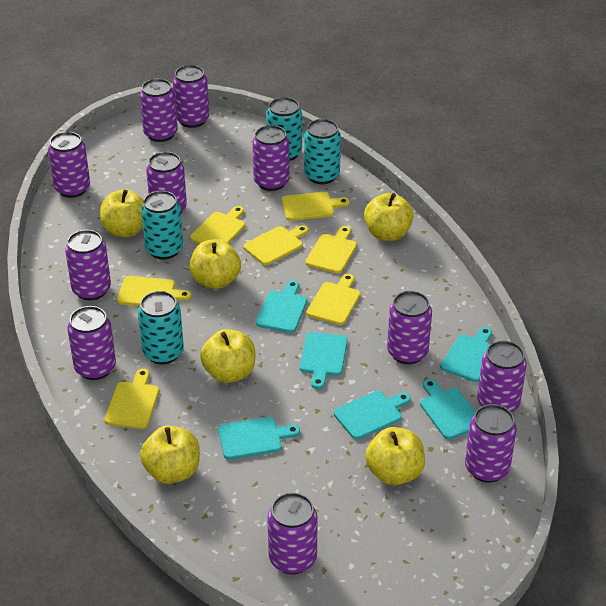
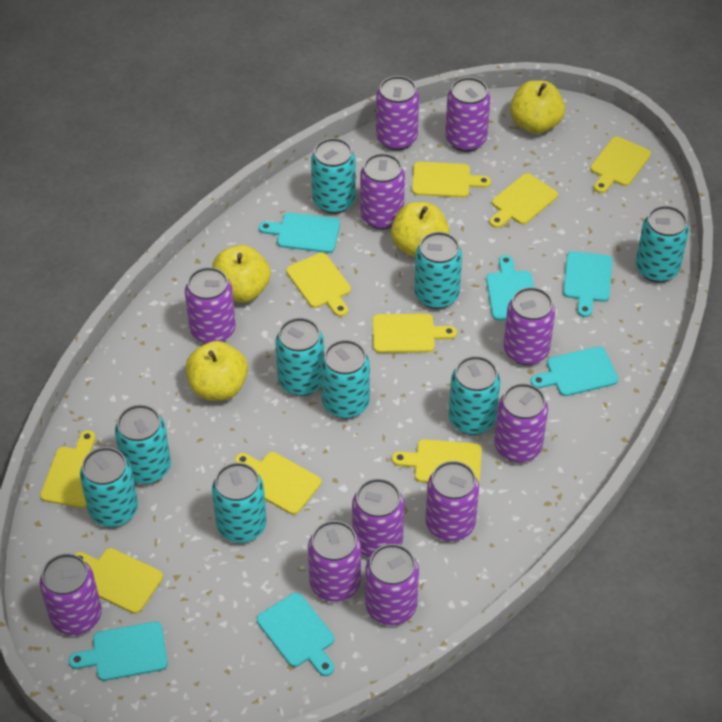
turquoise can: [138,291,184,364] [141,191,183,260] [266,97,302,161] [304,119,341,184] = 4 -> [80,447,138,527] [115,404,171,484] [212,463,267,543] [275,318,324,396] [311,138,356,214] [321,340,370,419] [414,232,462,309] [449,356,501,435] [636,206,689,283] = 9
yellow apple: [100,189,144,237] [140,425,200,484] [189,239,241,289] [200,329,255,383] [364,193,414,241] [365,427,425,485] = 6 -> [185,341,248,401] [212,245,271,303] [391,202,449,257] [510,80,565,134] = 4
yellow cutting board: [104,369,159,429] [117,276,191,306] [190,206,245,244] [243,225,308,265] [282,192,350,221] [305,226,357,274] [307,274,361,325] = 7 -> [40,430,96,508] [74,548,163,614] [235,452,321,515] [286,253,351,317] [373,314,457,353] [392,439,482,483] [412,162,491,198] [490,173,558,228] [590,137,651,193] = 9

